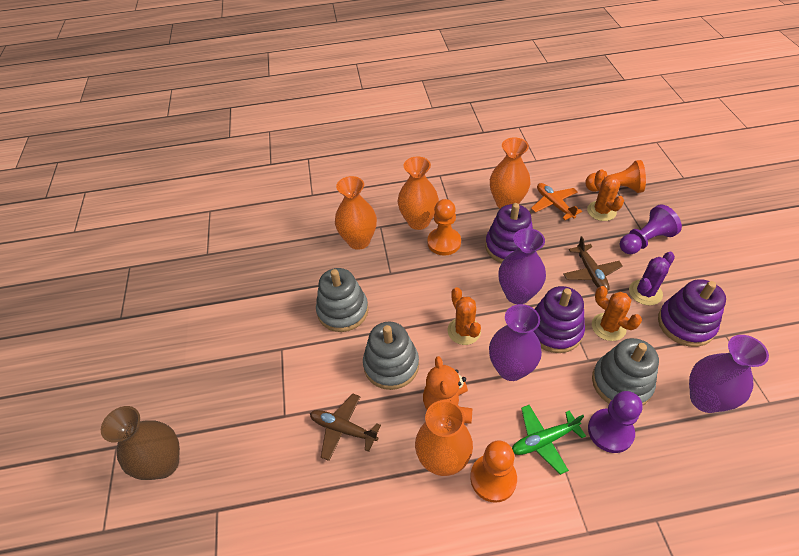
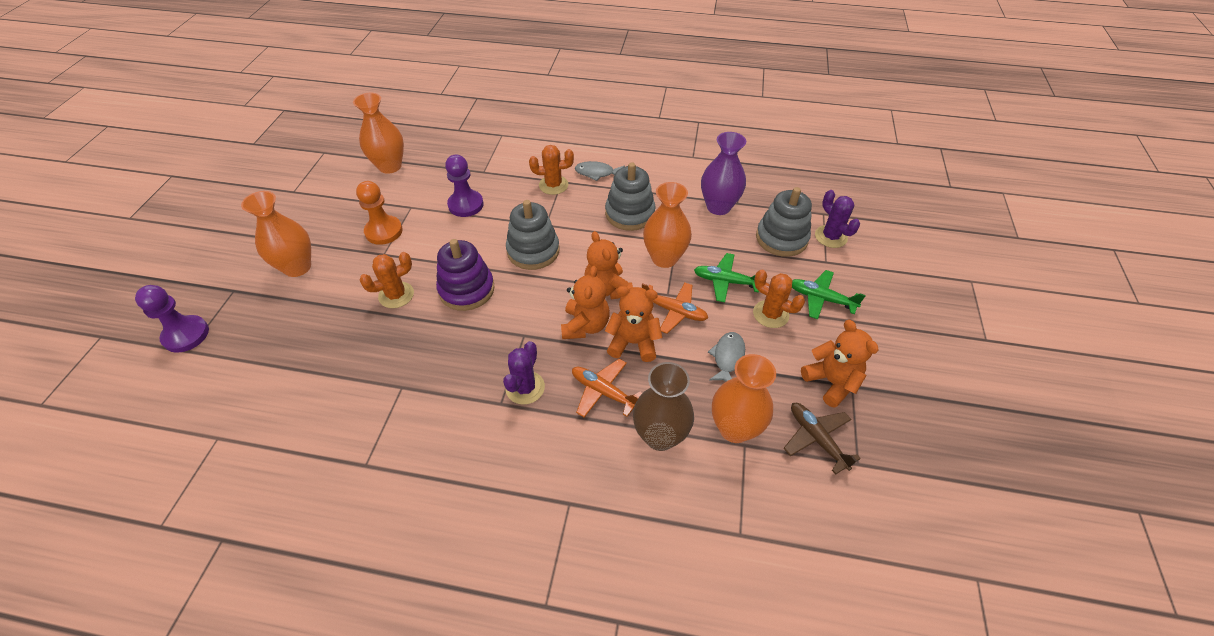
brown plane: [310,394,381,461] [563,236,623,291] = 2 -> [784,403,861,475] = 1
green plane: [512,405,586,475] = 1 -> [694,253,759,302] [792,270,866,319] = 2
grey fish: none = 0 -> [575,161,625,181] [708,332,745,381] = 2
orange pawn: [427,199,461,256] [470,440,517,503] [585,160,646,193] = 3 -> [356,181,403,245] = 1
orange plane: [531,183,582,220] = 1 -> [572,359,642,417] [642,283,708,334] = 2
orange teddy bear: [423,356,472,424] = 1 -> [561,266,610,339] [584,231,633,300] [605,286,662,362] [801,320,879,408] = 4
purple cactus: [629,252,675,305] = 1 -> [503,341,545,405] [815,190,860,248] = 2
purple stacking toy: [485,203,533,263] [534,286,585,353] [658,279,726,347] = 3 -> [436,239,495,311] = 1
purple vase: [489,304,542,381] [498,228,546,304] [689,335,769,413] = 3 -> [701,132,746,215] = 1

